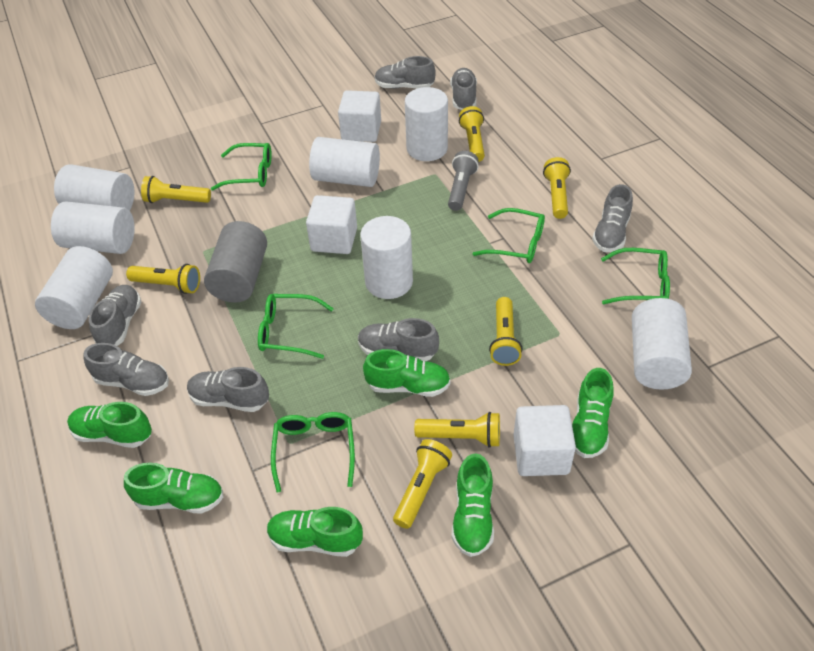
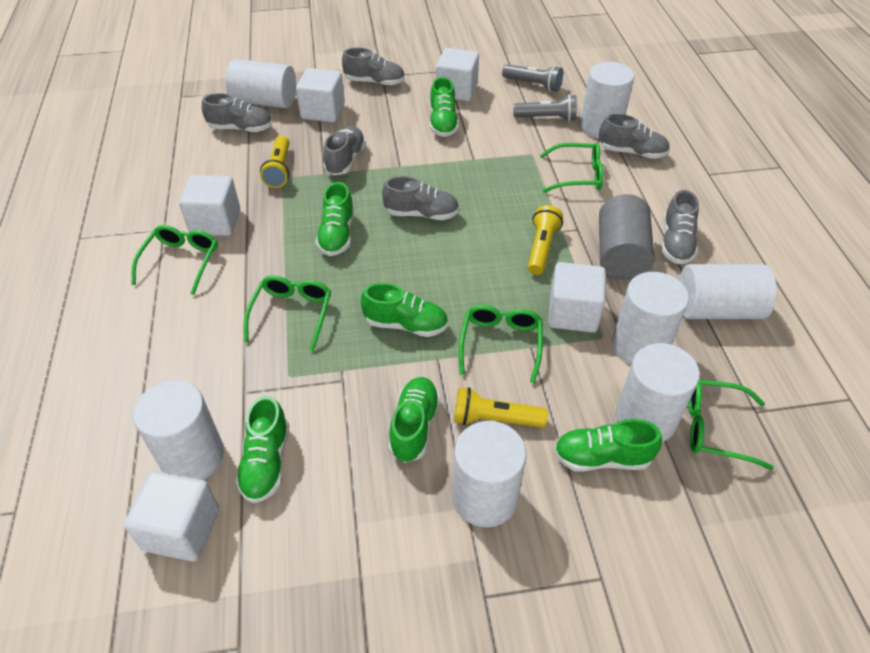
grey flashlight: [448,151,479,211] = 1 -> [502,64,563,92] [514,94,577,122] = 2
grey shoe: [84,343,169,396] [89,285,141,346] [187,367,269,412] [358,318,439,361] [375,56,436,89] [450,68,477,110] [592,184,633,252] = 7 -> [202,93,272,132] [324,126,366,175] [342,48,405,86] [382,176,459,220] [599,114,670,159] [661,190,699,264] = 6
white cube: [306,195,357,254] [338,90,381,142] [513,405,576,476] = 3 -> [124,471,219,562] [179,175,240,236] [296,68,345,122] [436,48,479,101] [548,262,606,333] = 5
yellow flashlight: [126,264,200,294] [141,176,211,203] [393,439,452,529] [414,412,500,448] [459,106,485,162] [489,297,522,366] [543,157,571,219] = 7 -> [260,136,290,188] [454,387,548,428] [528,205,563,275] = 3

